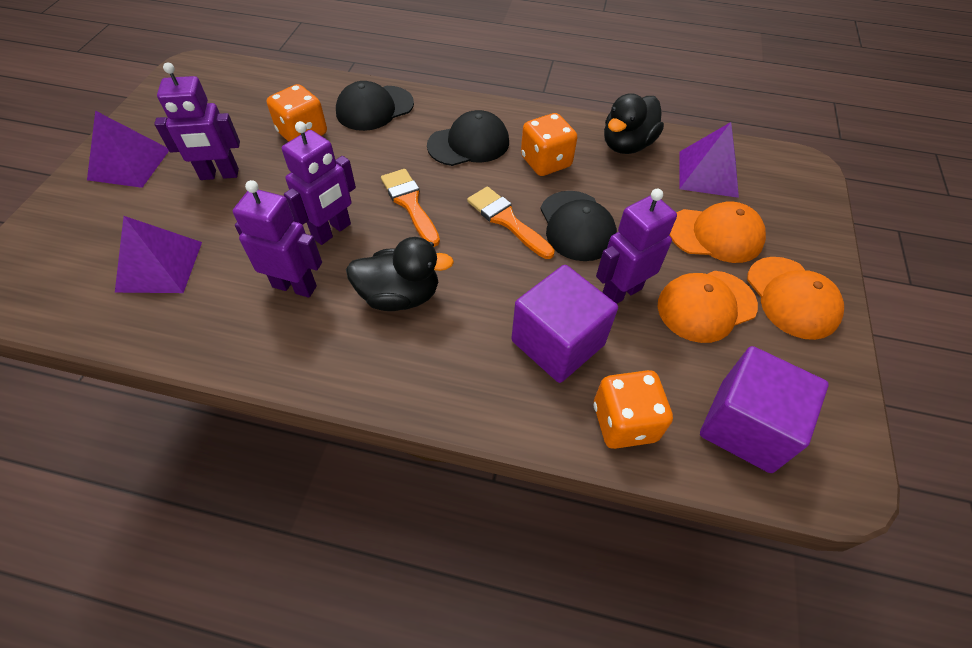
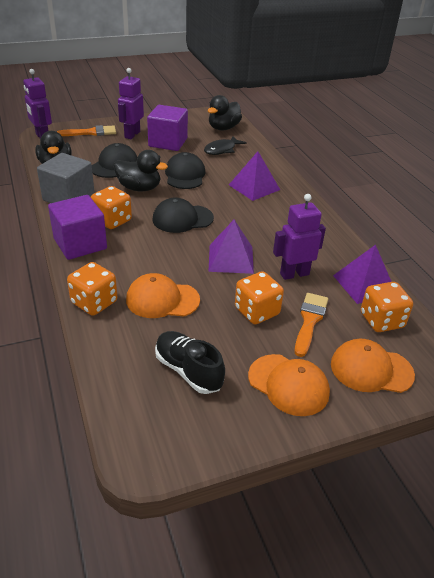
black duck: [346,237,454,311] [604,93,664,154] = 2 -> [35,131,71,164] [114,150,168,192] [208,95,242,130] = 3
black fish: none = 0 -> [204,136,247,155] = 1
black shoe: none = 0 -> [155,331,225,394] = 1
grey cube: none = 0 -> [37,153,95,203] = 1
orange dice: [267,84,327,142] [521,113,577,176] [594,370,673,449] = 3 -> [67,262,118,316] [91,186,132,229] [235,271,284,324] [361,282,413,332] = 4
purple robot: [154,62,240,180] [233,180,322,298] [282,121,356,245] [596,189,677,304] = 4 -> [23,69,52,139] [118,68,144,139] [273,194,326,280] = 3

